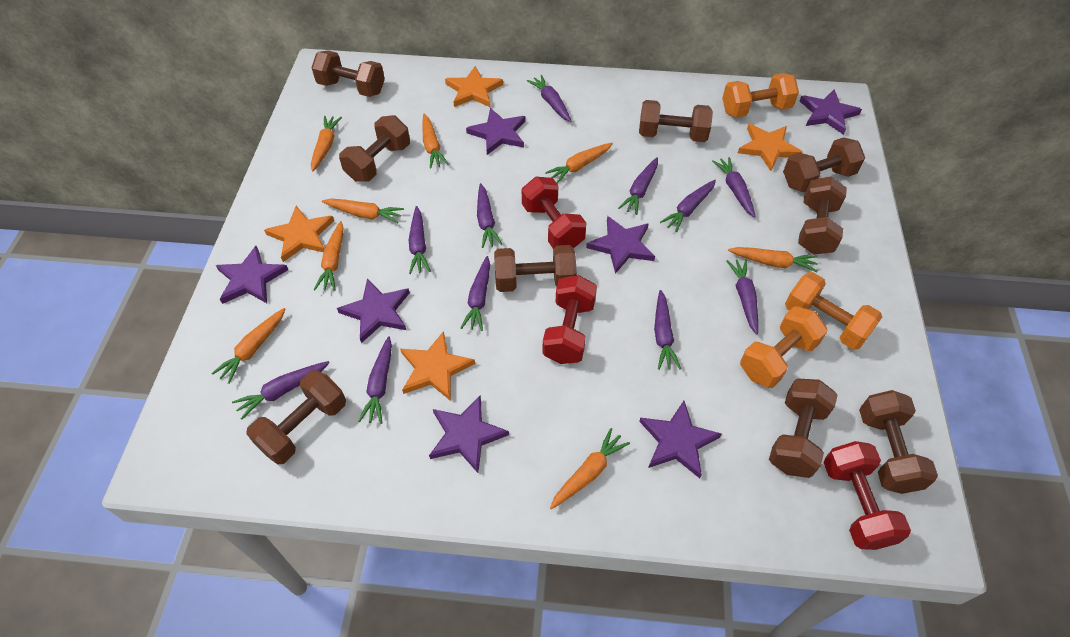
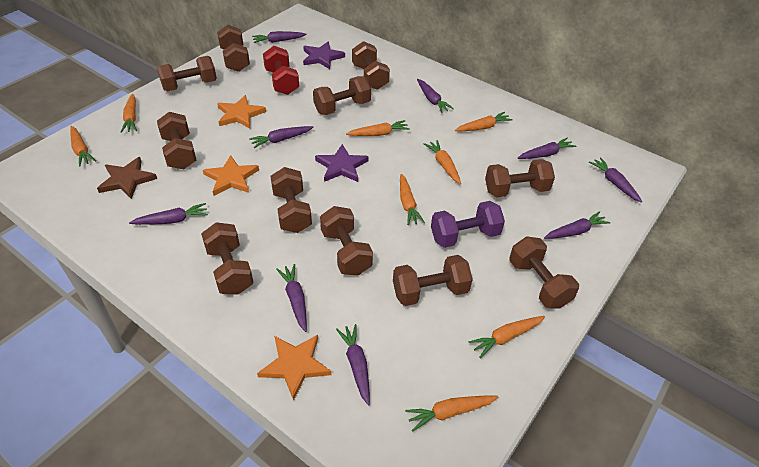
brown dumbbell: [246,370,346,465] [311,50,385,97] [339,115,410,182] [494,245,577,292] [639,100,713,142] [769,378,838,478] [783,137,865,192] [798,176,847,255] [859,390,938,494] = 9 -> [157,56,217,91] [157,112,196,169] [201,222,254,295] [217,25,250,72] [270,167,312,233] [313,76,371,115] [320,206,373,276] [352,41,390,90] [393,255,473,306] [485,159,555,198] [509,236,579,309] = 11
brown star: none = 0 -> [97,157,157,199] = 1
orange dumbbell: [722,73,799,118] [740,306,827,388] [785,272,882,350] = 3 -> none = 0
orange star: [264,206,334,262] [400,331,475,401] [445,66,503,107] [738,124,803,171] = 4 -> [203,155,259,196] [217,95,266,129] [257,335,331,401] = 3
purple carrot: [232,361,330,420] [358,336,392,424] [409,206,431,274] [461,256,490,331] [477,183,503,248] [527,75,571,122] [618,157,658,215] [654,290,681,370] [660,180,716,233] [712,157,756,218] [726,259,758,335] = 11 -> [129,203,208,225] [249,126,314,148] [252,31,307,43] [276,264,307,332] [336,324,370,406] [417,79,454,113] [518,137,576,159] [544,211,611,239] [589,157,643,203] = 9
purple dumbbell: none = 0 -> [431,201,505,248] = 1
purple star: [216,246,288,304] [337,278,410,343] [429,396,509,473] [466,108,525,155] [586,216,655,274] [639,401,722,478] [800,89,862,135] = 7 -> [303,41,345,69] [315,144,369,182] = 2
red dumbbell: [522,177,586,249] [542,275,597,364] [823,441,911,550] = 3 -> [263,46,299,95] = 1

